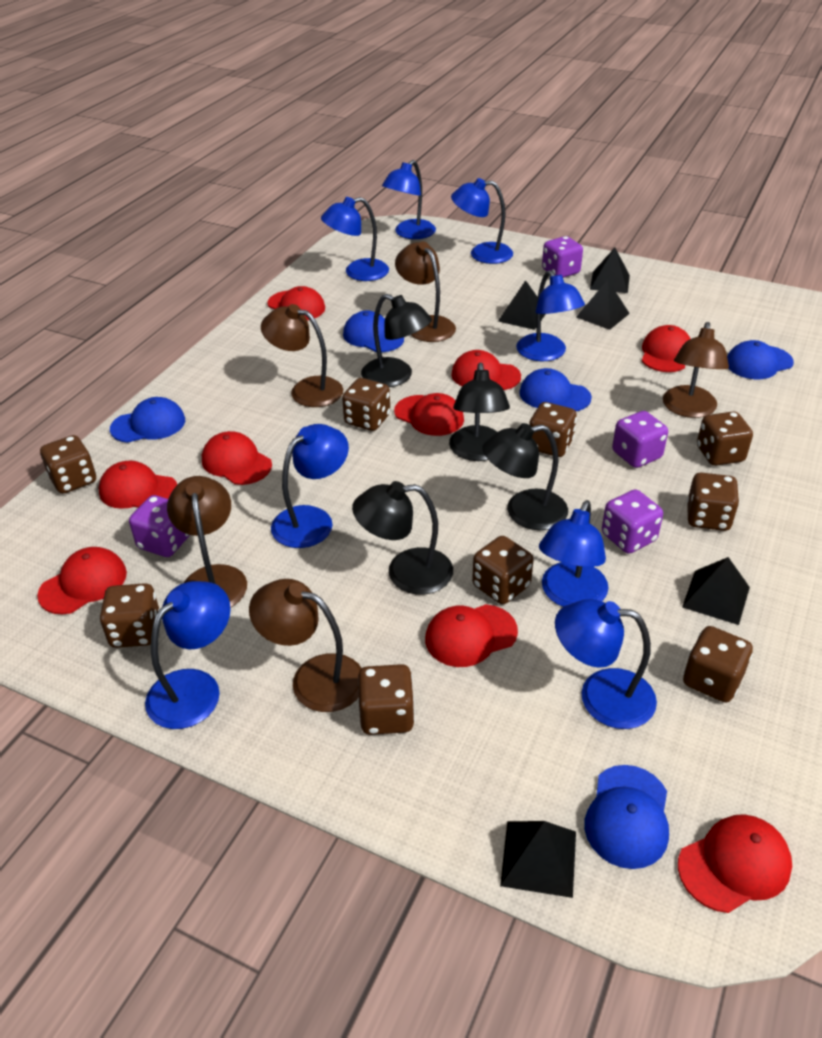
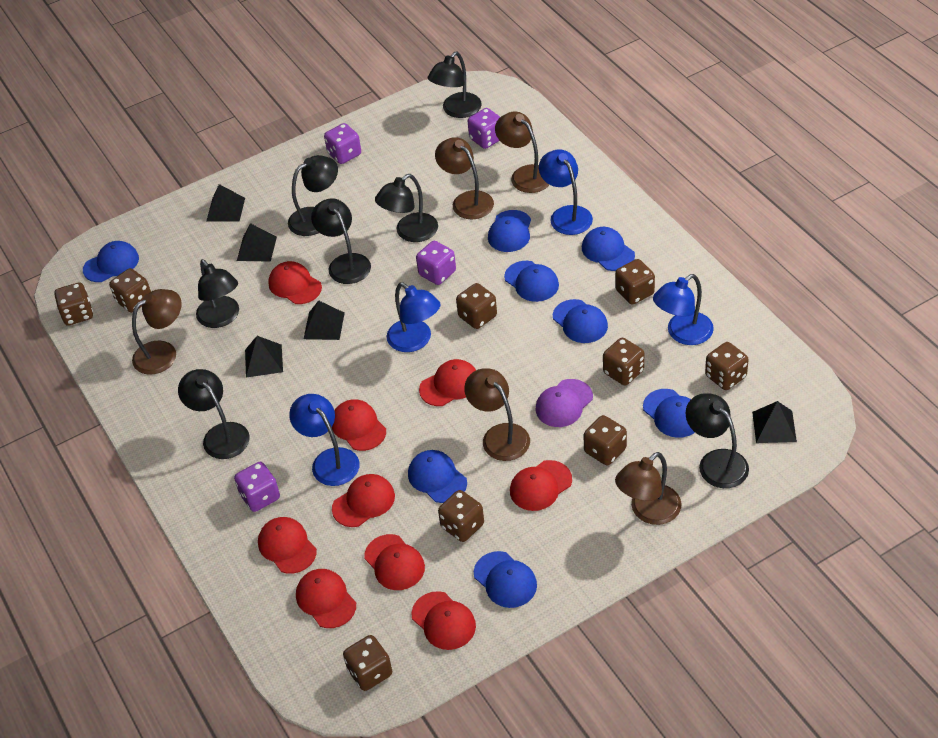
black lamp: [352,481,453,595] [361,294,432,387] [449,362,510,461] [483,423,568,530] = 4 -> [178,369,250,459] [196,259,239,328] [288,155,338,236] [311,198,371,284] [375,174,438,242] [428,52,482,118] [685,393,749,488] = 7
blue cap: [110,397,185,443] [343,311,404,352] [519,368,592,411] [584,765,669,869] [727,340,794,379] = 5 -> [83,241,139,282] [408,450,467,503] [474,551,537,608] [488,210,531,252] [504,261,559,302] [553,299,608,343] [582,227,635,271] [643,389,695,438] = 8
blue lamp: [145,581,231,729] [271,424,349,548] [321,197,389,281] [382,160,436,239] [451,178,513,264] [516,270,585,361] [539,500,609,607] [555,599,657,729] = 8 -> [289,394,360,486] [387,282,441,352] [539,149,593,235] [653,274,714,345] = 4
purple cap: none = 0 -> [536,379,593,427] = 1

